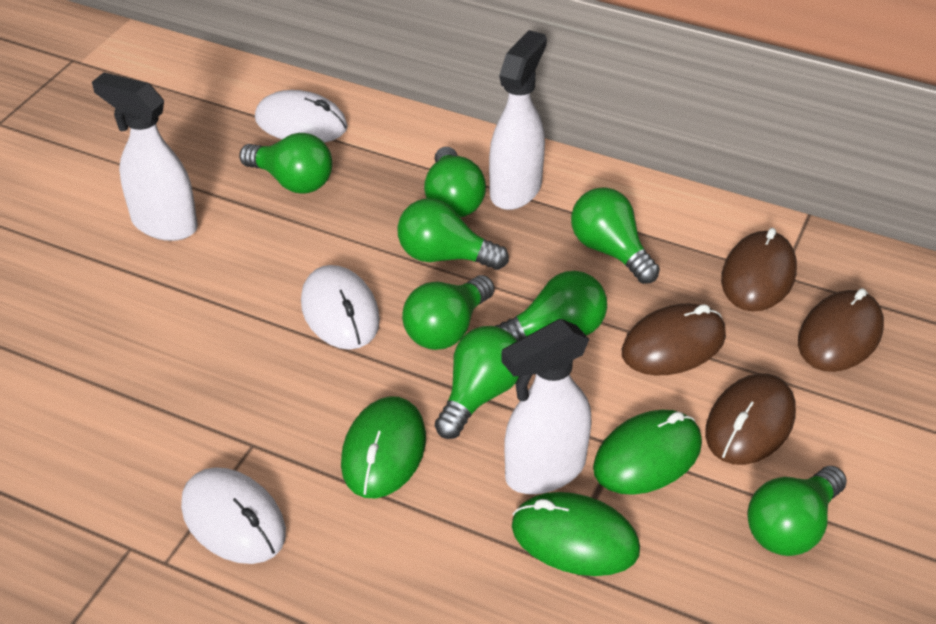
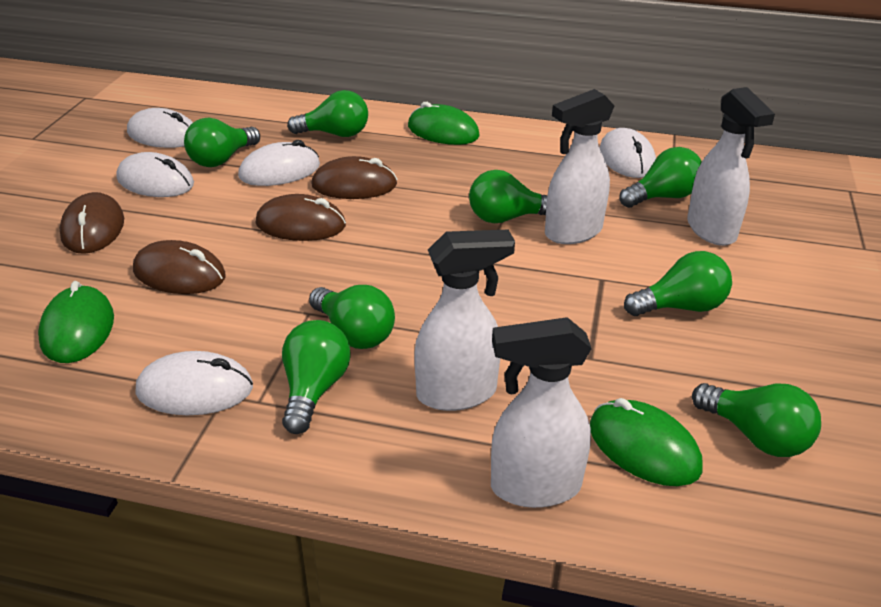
white mouse: [181,467,286,564] [255,90,348,143] [301,265,380,350] = 3 -> [116,152,194,197] [127,108,193,148] [136,351,253,415] [238,140,320,186] [599,128,656,178] = 5
white spray bottle: [92,72,198,241] [489,30,547,210] [501,319,592,494] = 3 -> [414,230,515,411] [491,317,592,508] [545,89,614,244] [687,87,775,246] = 4

